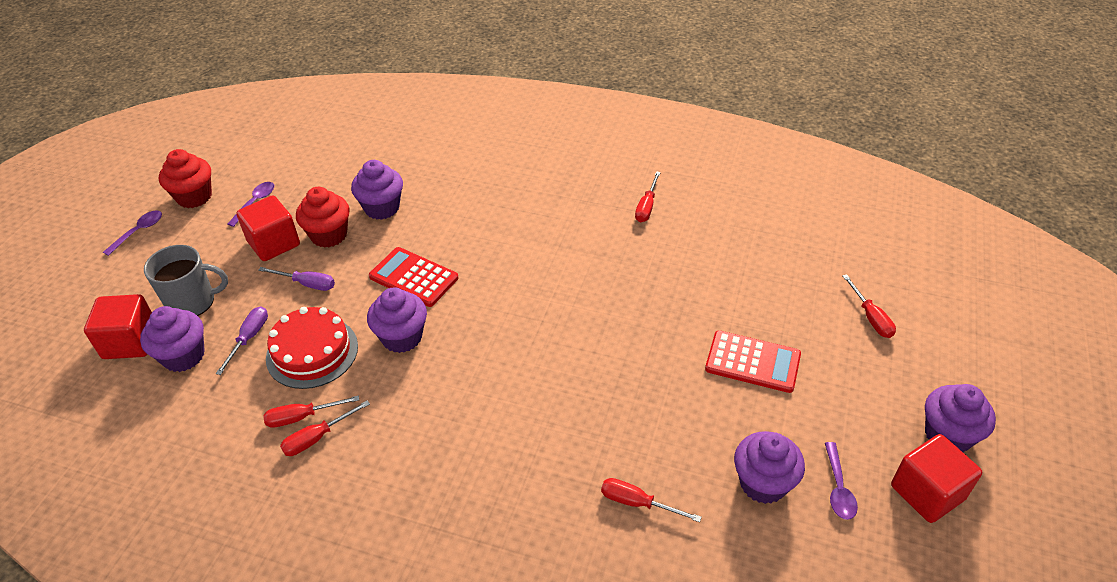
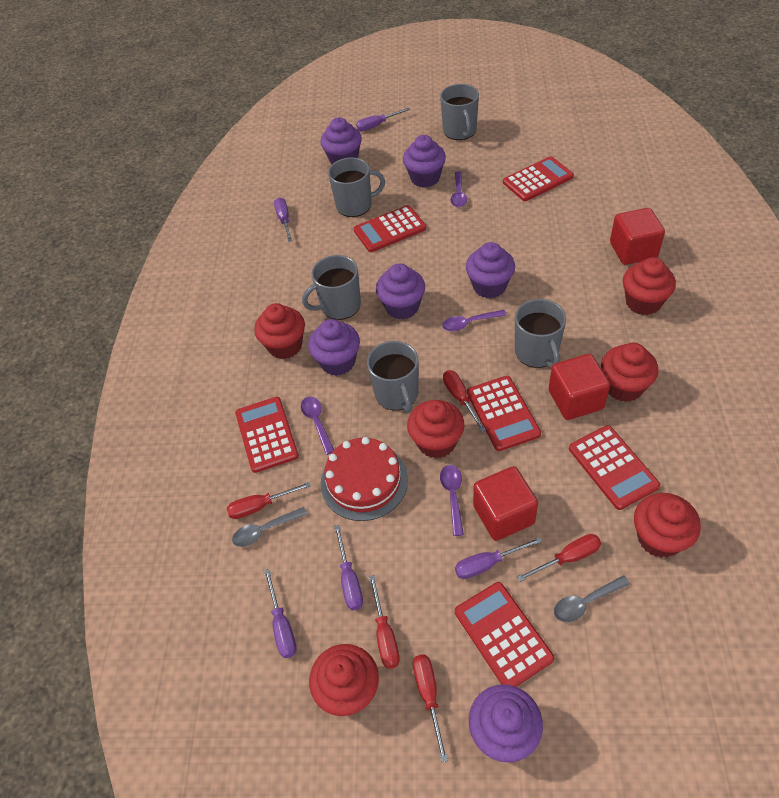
grey mug: [144,245,228,316] = 1 -> [302,255,361,320] [328,158,385,217] [367,341,419,413] [440,84,479,140] [515,299,566,368] = 5
grey spoon: none = 0 -> [232,507,307,547] [554,575,630,622] = 2
purple cupcake: [140,306,205,372] [351,160,403,220] [367,287,427,353] [734,431,805,504] [925,384,996,452] = 5 -> [308,319,360,376] [320,117,362,165] [376,263,425,319] [403,135,446,188] [466,242,515,298] [469,684,543,763] = 6
purple screwdriver: [216,306,268,375] [258,267,335,291] = 2 -> [264,569,296,658] [274,198,292,242] [334,525,363,610] [356,108,410,131] [455,537,542,579] = 5
purple spoon: [103,211,162,256] [228,182,274,227] [825,442,858,520] = 3 -> [301,397,334,455] [440,465,464,536] [442,310,507,331] [451,171,467,207] = 4
red calculator: [369,247,458,307] [705,330,801,393] = 2 -> [235,397,299,473] [354,205,426,252] [455,582,554,687] [467,376,541,451] [503,156,574,201] [569,425,660,510] = 6
red cupcake: [159,149,212,208] [296,187,350,248] = 2 -> [254,303,305,359] [309,644,379,716] [407,400,465,459] [601,343,658,402] [623,257,676,315] [634,493,701,558] = 6

